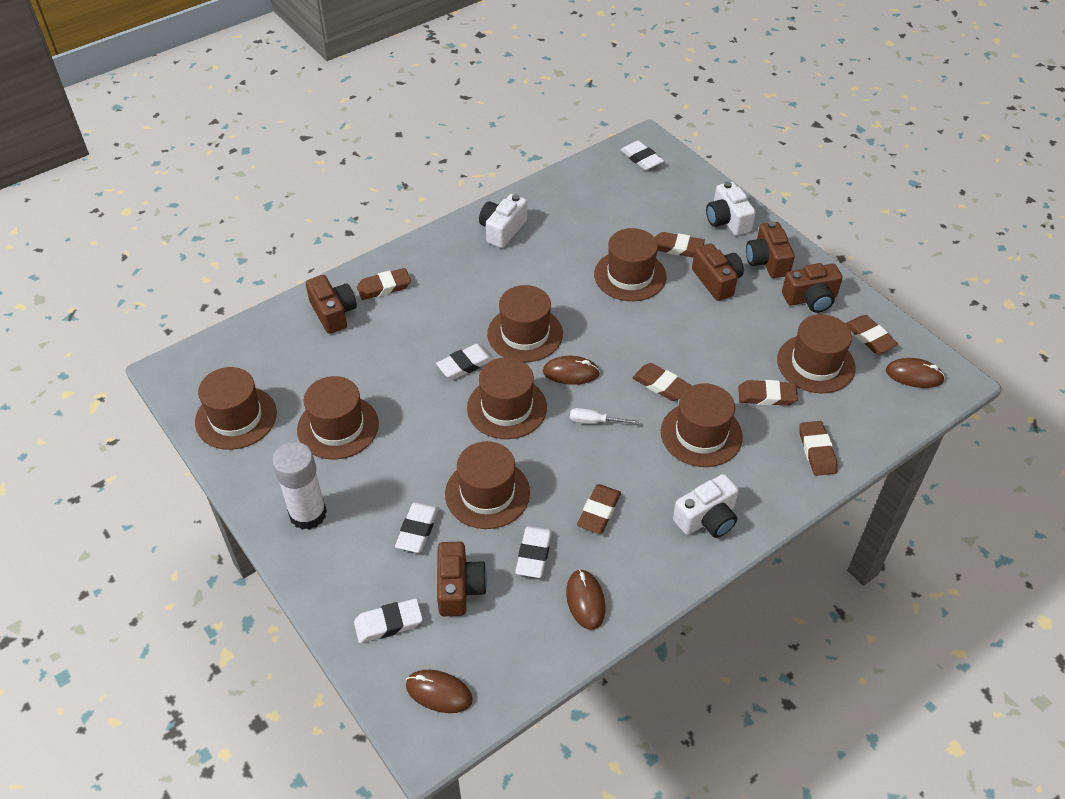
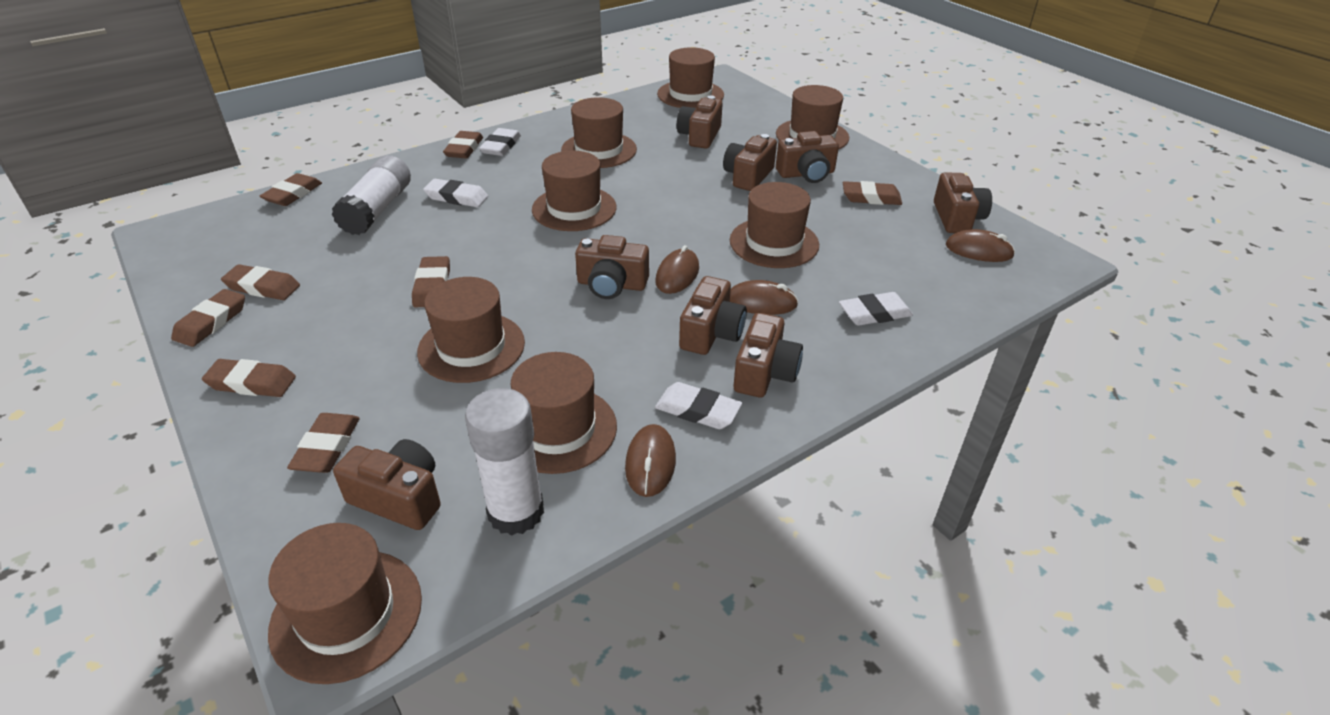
brown camera: [306,275,357,334] [437,542,487,616] [692,243,744,301] [746,221,795,278] [782,263,843,313] = 5 -> [333,439,441,530] [575,235,649,299] [677,95,723,148] [679,276,747,355] [723,134,777,191] [734,313,803,397] [776,131,839,183] [934,172,992,233] = 8
brown eraser: [357,268,411,300] [577,484,621,534] [632,363,691,401] [654,232,705,257] [738,380,798,406] [799,421,838,476] [845,315,898,354] = 7 -> [171,289,245,347] [202,359,296,397] [221,264,300,300] [260,173,322,206] [287,413,360,473] [412,256,450,307] [443,131,483,159] [843,181,902,205] = 8
white camera: [479,194,527,248] [673,474,738,538] [706,181,756,236] = 3 -> none = 0
white eraser: [354,599,423,643] [395,502,439,553] [436,344,494,379] [515,526,552,578] [621,141,664,171] = 5 -> [423,179,488,207] [479,128,521,156] [655,382,742,429] [839,292,913,326] = 4
white glue stick: [272,442,327,530] = 1 -> [331,155,411,235] [465,388,544,535] = 2
white screwdriver: [570,408,639,424] = 1 -> none = 0

